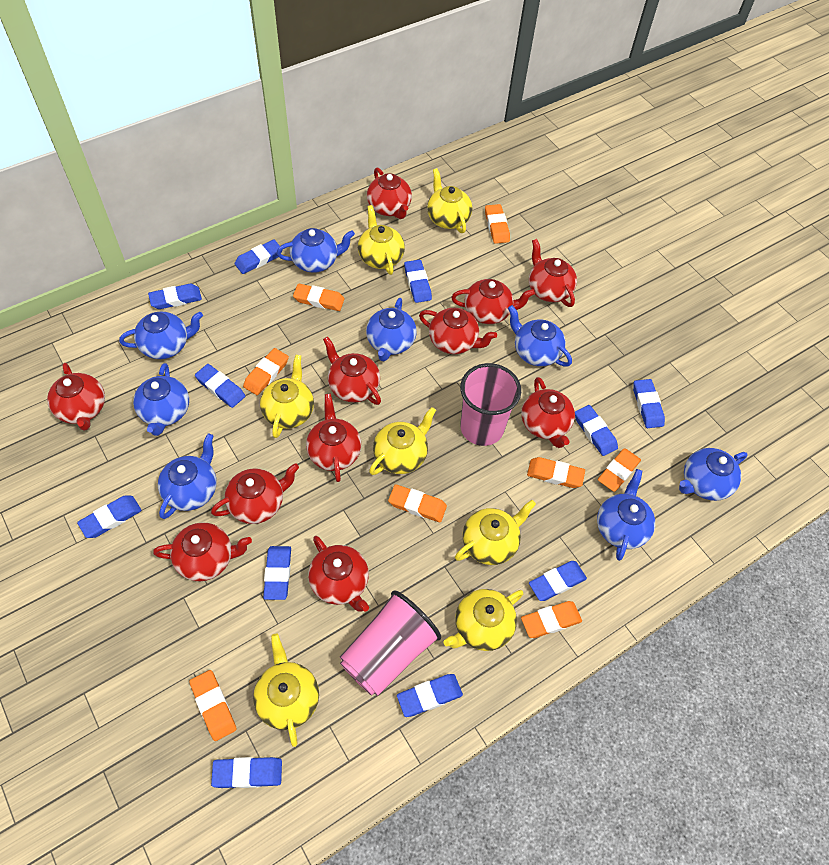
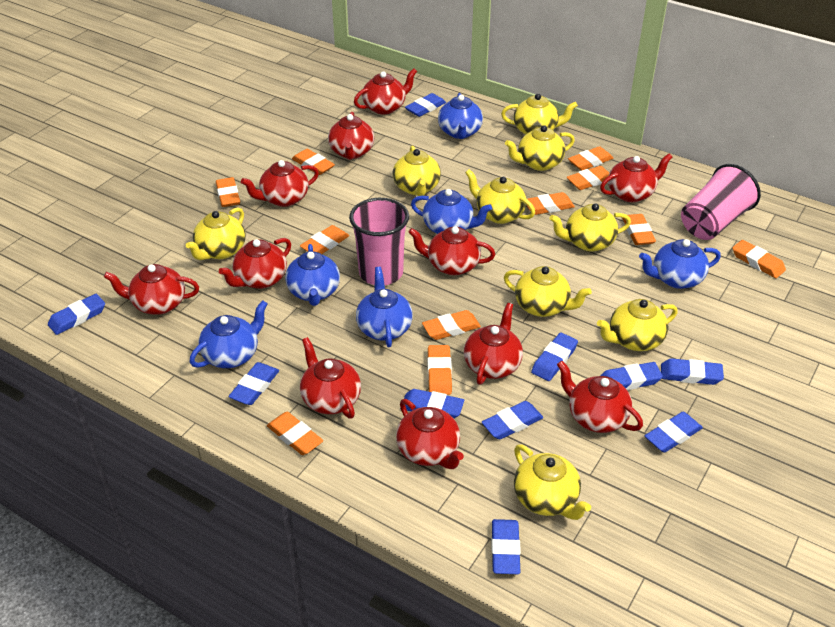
blue eraser: [77,496,142,538] [148,284,202,309] [195,364,245,408] [211,757,282,788] [234,240,282,274] [263,546,291,600] [397,674,463,717] [404,260,432,303] [529,561,587,601] [575,405,618,456] [633,379,665,428] = 11 -> [48,294,105,335] [228,362,279,405] [400,389,464,418] [405,93,446,117] [482,401,543,439] [491,519,521,574] [531,333,578,381] [600,362,663,390] [645,412,703,453] [661,358,724,385] = 10
blue teapot: [119,311,203,359] [133,363,189,436] [158,434,217,519] [277,228,355,273] [366,298,417,361] [508,305,572,366] [597,469,655,561] [679,448,748,501] = 8 -> [190,300,268,368] [285,244,340,306] [356,267,413,347] [411,189,492,234] [438,93,483,139] [639,239,721,289] = 6
orange eraser: [189,670,236,741] [243,348,289,395] [293,284,345,311] [388,484,447,522] [485,204,510,244] [521,601,582,638] [527,457,585,488] [598,449,641,492] = 8 -> [216,177,240,207] [267,412,323,455] [292,149,335,175] [300,225,349,254] [422,310,481,340] [428,345,452,395] [527,192,575,215] [567,166,609,190] [568,146,613,171] [622,214,656,245] [732,240,786,278] = 11
yellow teapot: [253,634,319,747] [260,355,314,438] [358,205,405,275] [369,407,436,475] [427,168,473,233] [443,589,523,651] [455,500,536,565] = 7 -> [186,207,246,260] [393,145,441,196] [465,169,535,224] [501,94,578,135] [504,266,592,317] [505,125,575,171] [514,444,591,520] [549,203,631,252] [597,299,678,351] = 9

